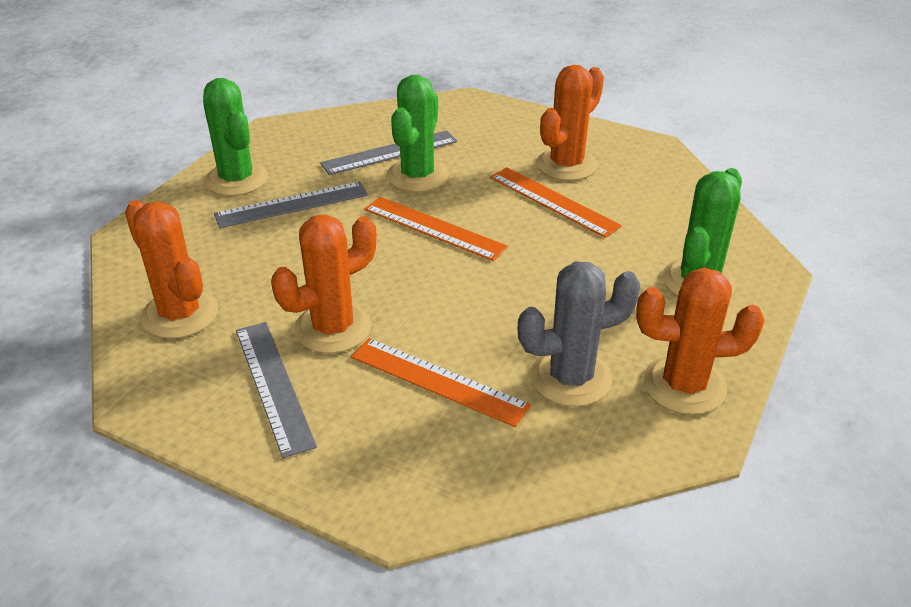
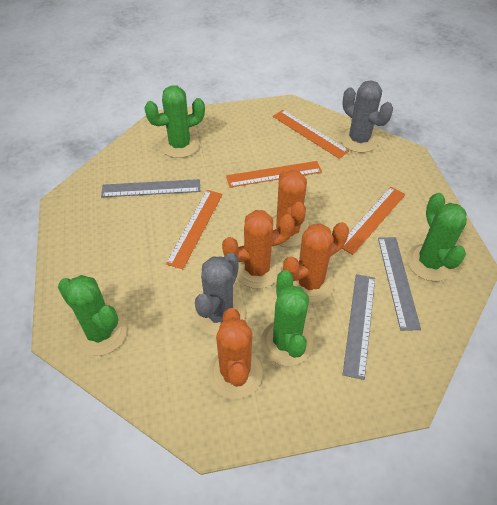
green cactus: [203,78,268,196] [387,75,449,192] [662,168,742,297] = 3 -> [58,275,127,356] [145,86,205,158] [261,270,313,366] [407,193,467,281] = 4
grey cactus: [518,261,641,407] = 1 -> [195,253,245,336] [340,80,393,153] = 2
orange ruler: [351,338,531,427] [364,197,508,261] [490,167,622,238] = 3 -> [166,190,223,269] [226,161,322,187] [273,110,349,159] [342,187,405,255] = 4

